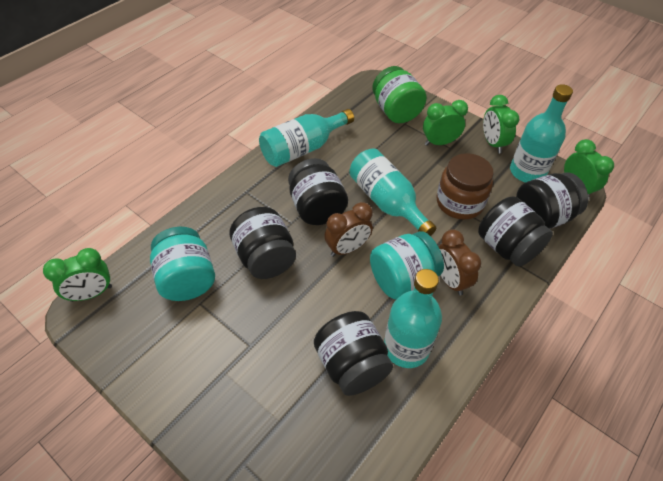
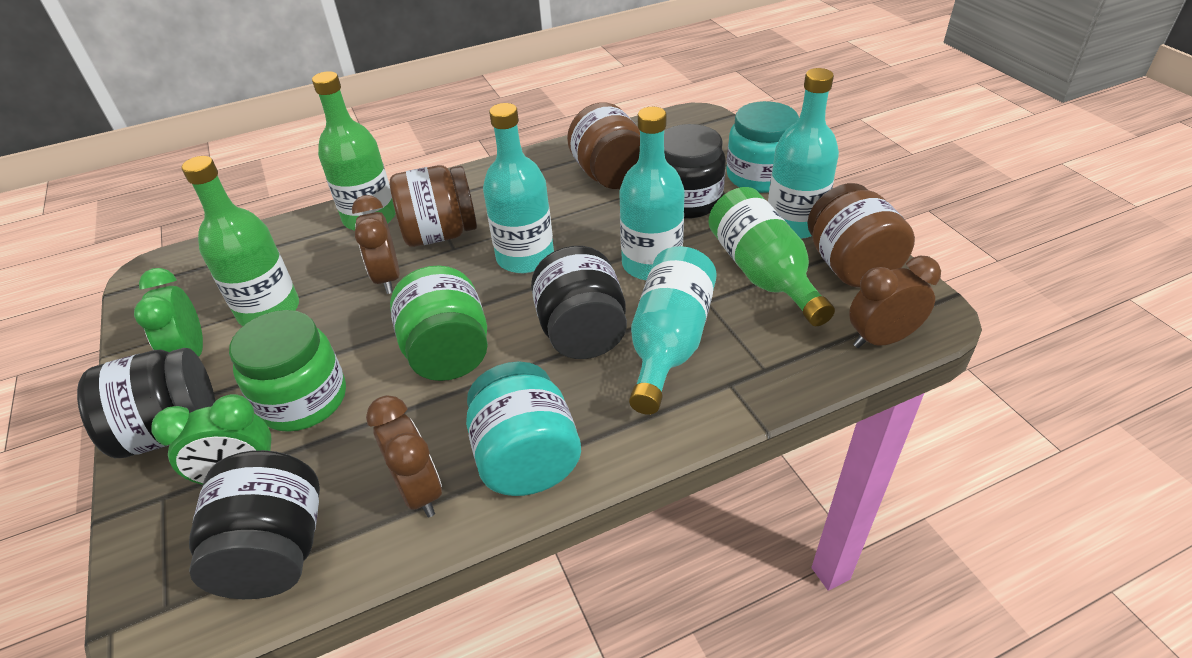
black jar: [229,207,296,279] [288,158,348,225] [314,311,393,396] [478,196,553,267] [516,172,588,229] = 5 -> [77,348,215,458] [189,450,320,599] [531,246,627,359] [664,124,726,218] = 4
brown clock: [325,202,373,257] [438,229,481,296] = 2 -> [352,195,400,294] [366,395,442,517] [849,256,941,348] = 3
brown jar: [436,153,494,220] = 1 -> [390,165,477,247] [567,102,640,189] [807,183,915,287] = 3
green bottle: none = 0 -> [182,156,299,326] [312,71,396,231] [708,187,835,326] = 3
green clock: [43,248,112,302] [423,100,468,146] [483,95,519,153] [564,139,614,200] = 4 -> [134,268,203,357] [151,394,271,485] = 2
green jar: [372,66,427,123] = 1 -> [229,310,346,432] [390,265,488,381] = 2

